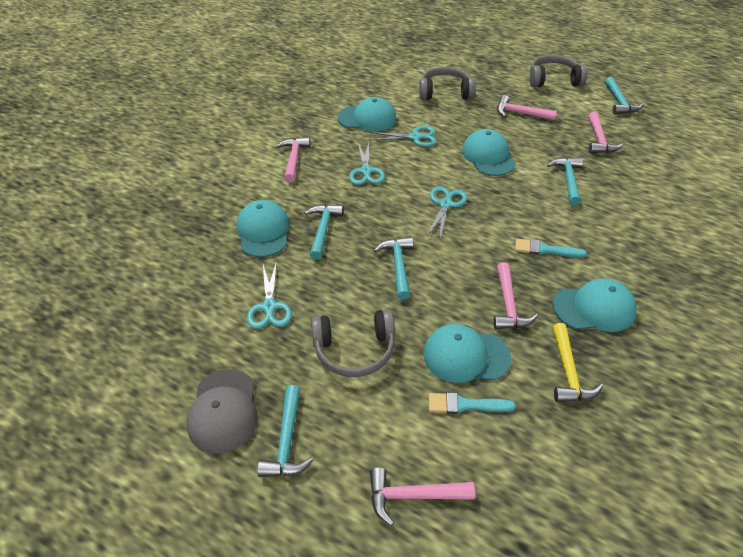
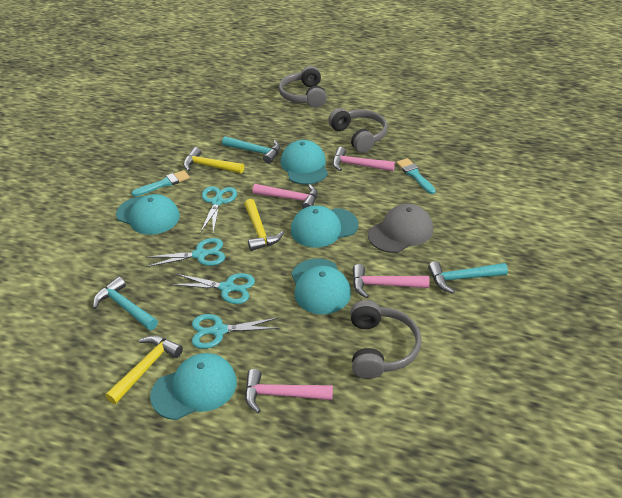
pink hammer: [276,137,311,183] [370,468,475,526] [493,262,538,329] [497,95,557,121] [588,111,623,153] = 5 -> [245,369,333,413] [253,184,317,209] [333,147,395,171] [353,264,430,298] = 4
turquoise hammer: [257,385,314,477] [305,204,344,260] [374,237,414,300] [547,157,583,205] [605,77,643,115] = 5 -> [93,277,158,330] [222,136,280,164] [428,261,508,293] = 3
yellow hammer: [552,323,603,402] = 1 -> [105,336,183,404] [183,147,244,174] [244,199,284,251] = 3

